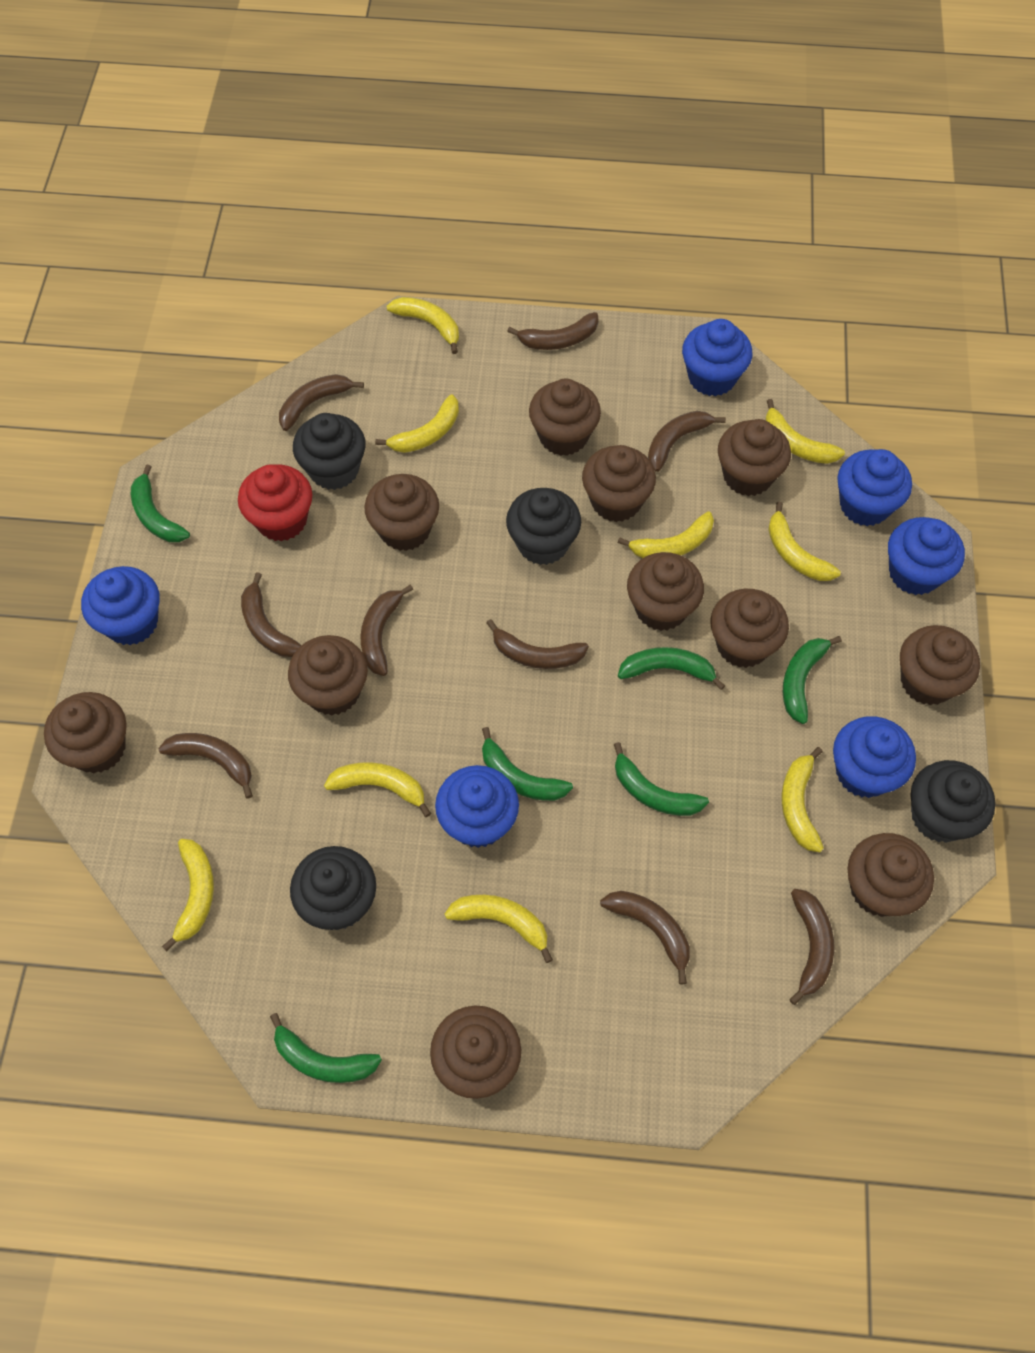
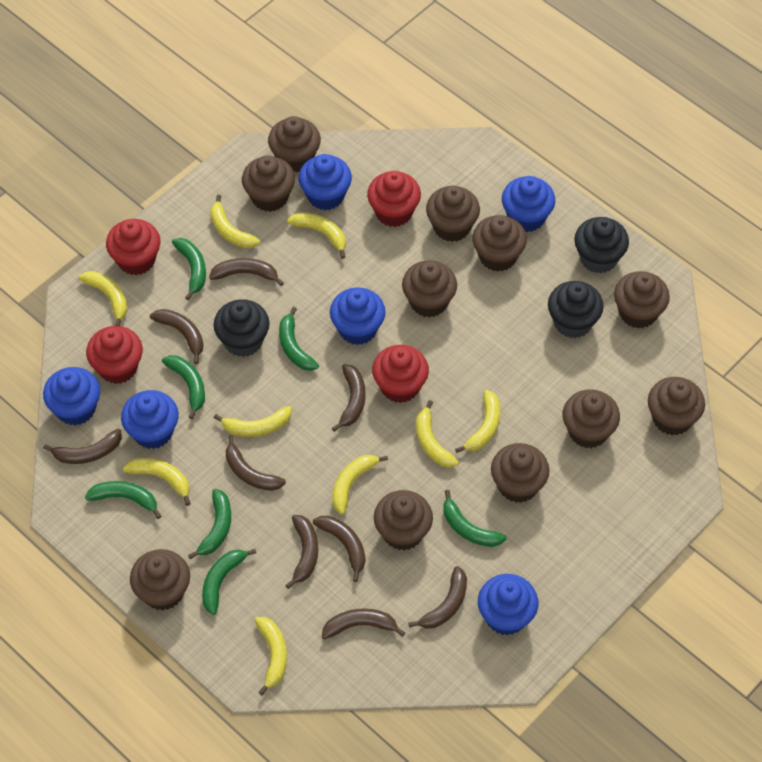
black cupcake: [290,846,376,930] [293,413,366,490] [506,488,581,565] [911,760,996,843] = 4 -> [213,299,270,357] [548,281,604,338] [574,217,629,273] = 3
green banana: [131,465,190,542] [270,1013,382,1083] [482,727,573,801] [614,742,709,816] [618,647,725,690] [783,636,842,724] = 6 -> [85,481,161,519] [162,355,205,419] [172,238,206,300] [188,489,231,559] [202,549,256,615] [279,307,319,371] [443,490,507,547] = 7
red cupcake: [238,464,312,541] = 1 -> [86,326,143,384] [106,219,161,275] [367,171,421,227] [372,345,429,403] = 4

